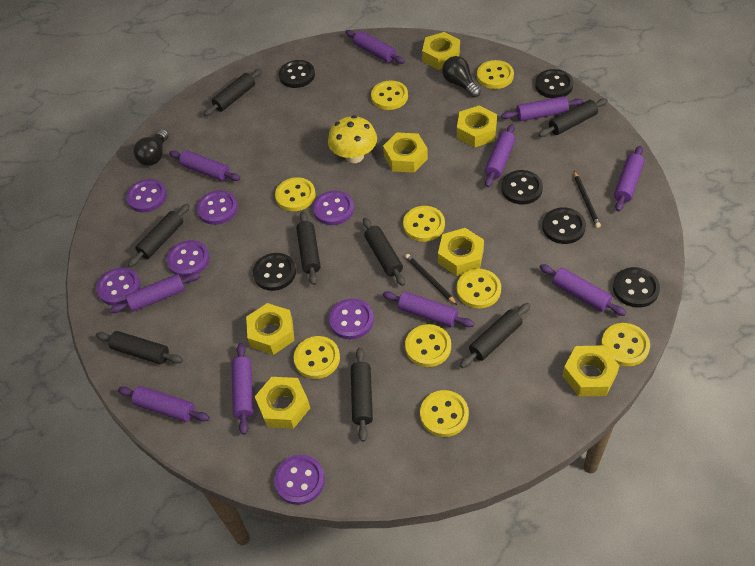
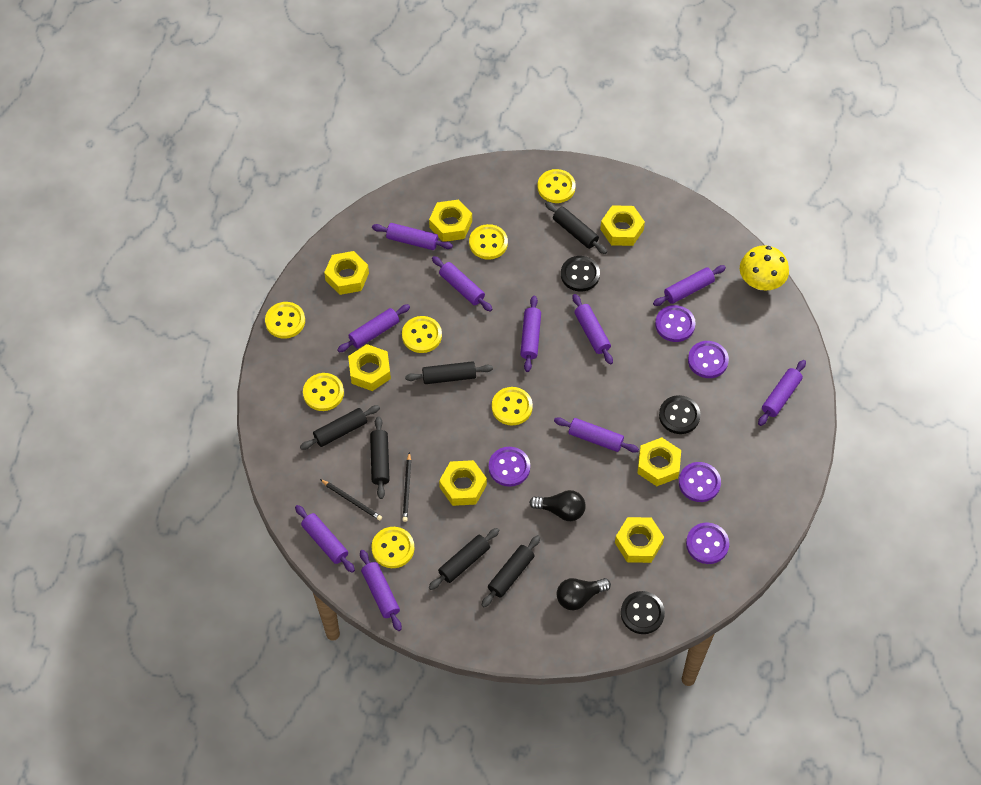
black button: [253,253,296,291] [279,60,315,88] [501,170,543,204] [535,69,574,98] [542,207,586,244] [613,267,660,308] = 6 -> [561,256,600,292] [621,591,665,634] [659,395,701,434] = 3
black rolling pin: [96,331,183,364] [128,204,190,267] [204,69,262,116] [296,211,321,285] [351,347,373,442] [363,218,405,286] [460,303,530,368] [539,98,608,137] = 8 -> [300,405,380,450] [370,416,390,499] [405,361,493,384] [429,528,499,590] [481,535,540,607] [545,202,607,254] = 6
purple button: [96,267,140,306] [126,179,167,212] [167,240,210,277] [197,190,238,225] [274,455,325,505] [313,190,354,225] [329,298,374,339] = 7 -> [489,447,530,487] [655,305,696,342] [679,462,721,502] [686,523,729,564] [688,341,729,378] = 5
yellow button: [275,177,316,211] [294,336,340,379] [371,81,408,110] [403,206,445,242] [405,324,451,367] [420,390,469,437] [457,269,501,308] [477,60,514,89] [601,323,650,366] = 9 -> [265,302,305,339] [303,373,344,411] [372,527,414,568] [402,316,442,353] [469,224,508,260] [492,387,533,426] [537,169,576,203] = 7

